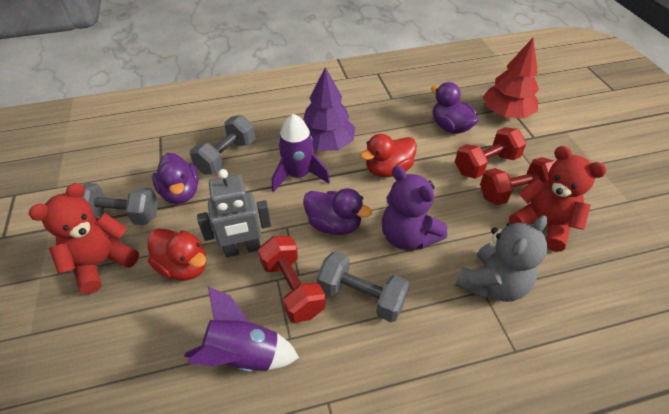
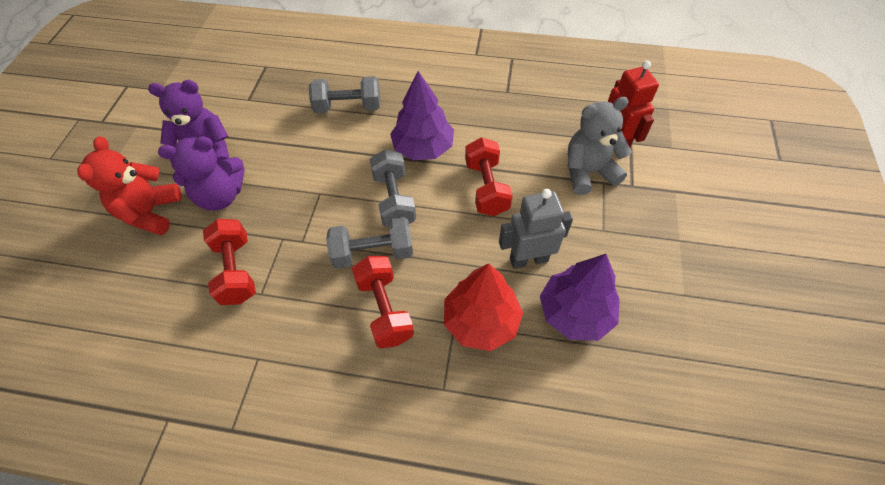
purple duck: [152,153,199,204] [303,188,372,235] [431,82,479,134] = 3 -> none = 0
purple rocket: [184,287,299,372] [272,114,330,192] = 2 -> none = 0
purple teddy bear: [382,166,447,250] = 1 -> [148,80,229,164] [158,136,245,211] = 2
purple tree: [303,67,355,151] = 1 -> [390,71,454,160] [540,254,620,341] = 2
red duck: [148,228,206,281] [360,134,417,177] = 2 -> none = 0
red robot: none = 0 -> [608,60,659,147] = 1
red teddy bear: [28,183,139,294] [509,146,607,252] = 2 -> [77,136,182,235] = 1

